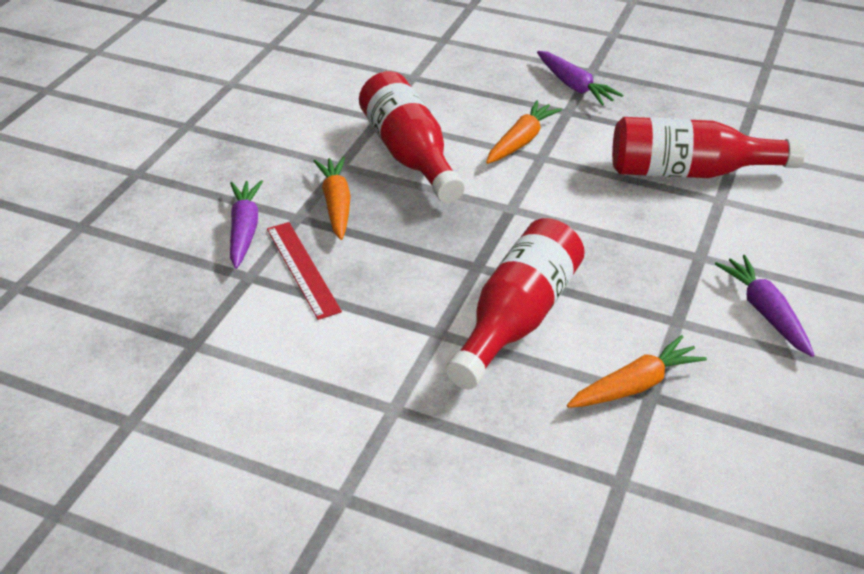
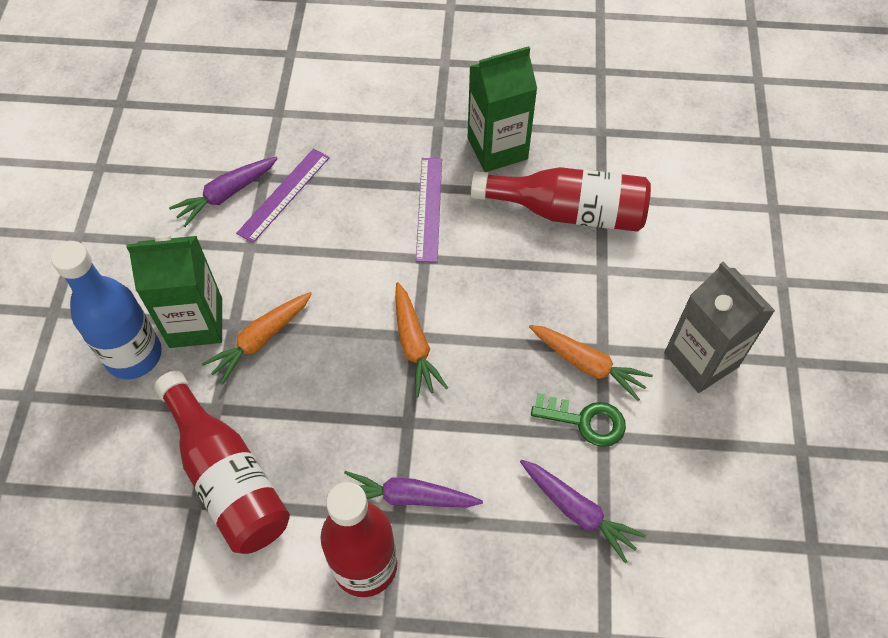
blue bottle: none = 0 -> [51,241,162,379] = 1
green carton: none = 0 -> [126,235,222,348] [468,46,537,172] = 2
green key: none = 0 -> [531,393,626,447] = 1
grey carton: none = 0 -> [664,262,775,393] = 1
purple ruler: none = 0 -> [236,148,330,243] [416,158,442,263] = 2
red ruler: [267,222,342,320] = 1 -> none = 0

